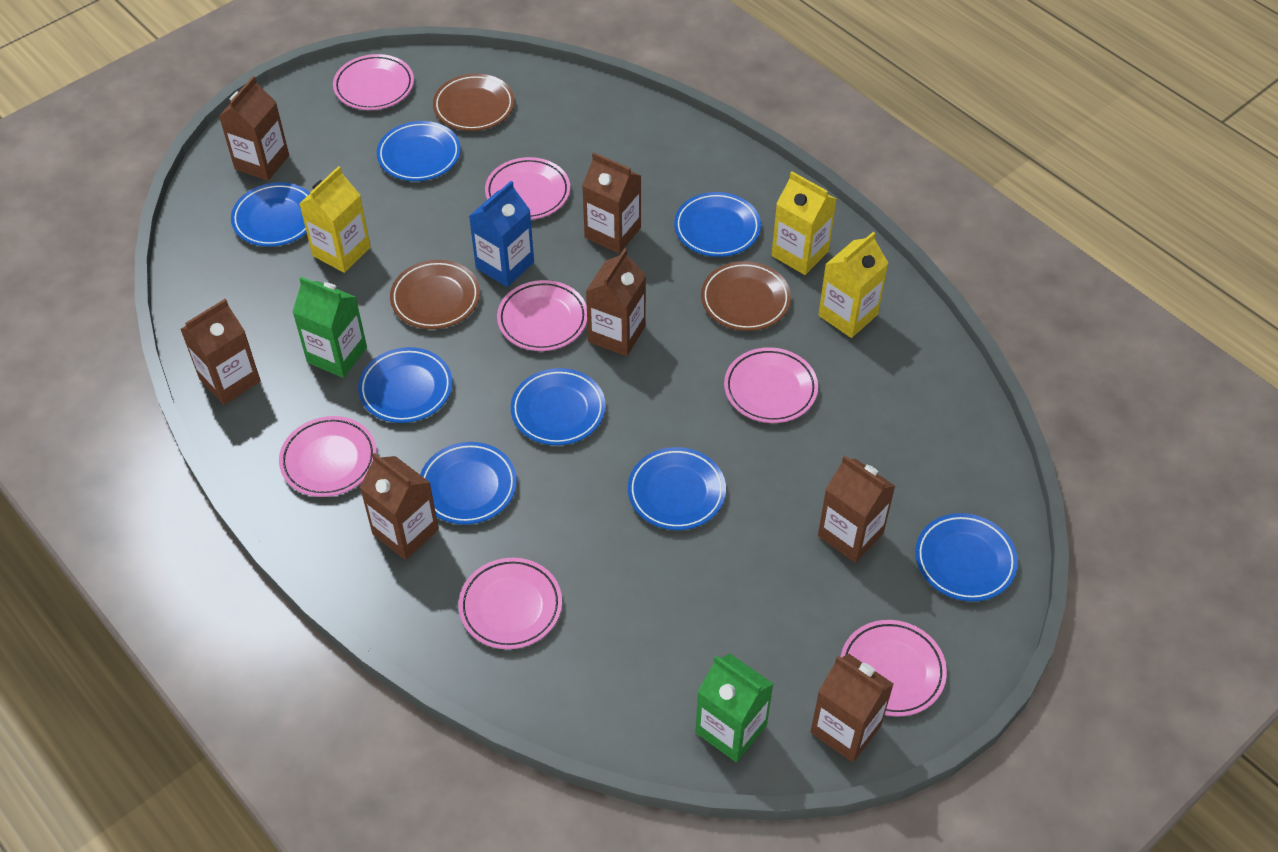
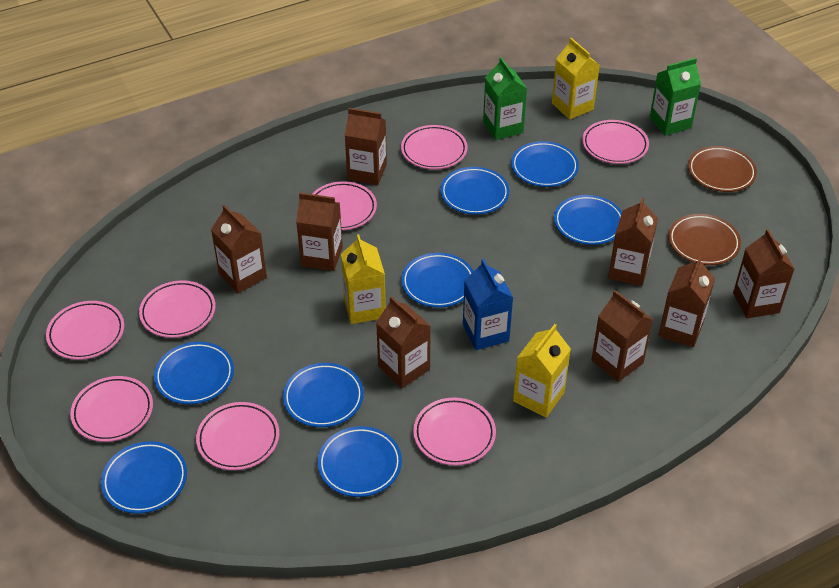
brown carton: [180,299,261,405] [219,76,289,181] [360,453,439,560] [582,152,641,254] [586,248,646,356] [810,654,894,762] [818,456,895,563] = 7 -> [211,205,267,294] [296,193,343,271] [345,108,387,185] [376,296,431,388] [591,290,653,382] [608,197,658,286] [658,256,715,347] [733,229,794,319] = 8
brown plate: [390,260,480,329] [433,74,514,131] [701,261,791,331] = 3 -> [668,214,741,265] [688,146,757,192] = 2
pink plate: [279,416,377,497] [333,54,414,110] [459,558,562,649] [485,157,570,220] [497,280,587,351] [724,347,818,423] [840,620,947,716] = 7 -> [46,301,124,360] [70,376,153,442] [139,280,216,338] [196,402,279,470] [312,181,377,230] [401,125,468,169] [413,397,496,466] [582,120,649,164] = 8

